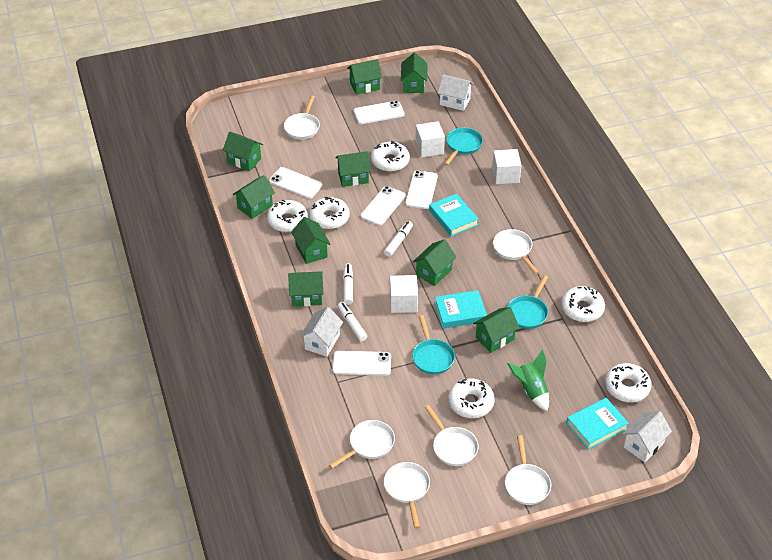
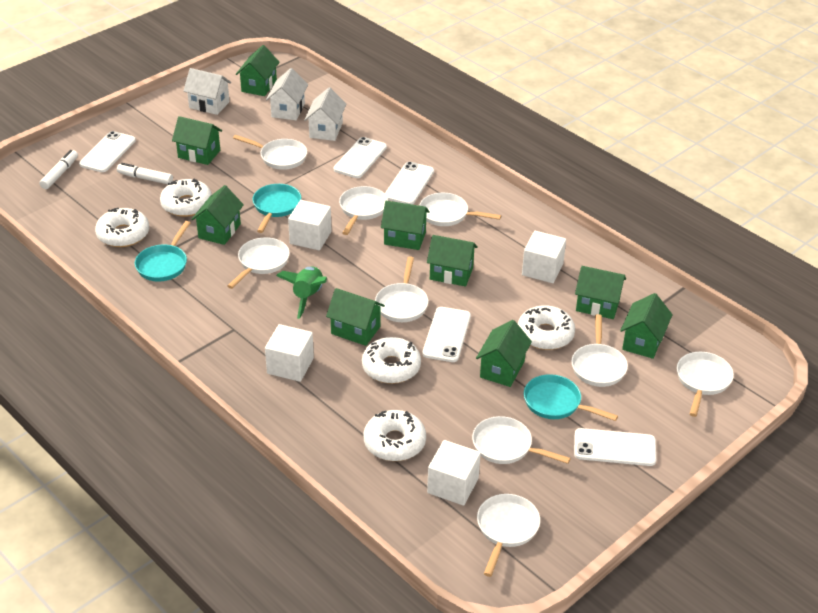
turquoise book: [429,194,479,236] [435,290,487,328] [566,398,629,450] = 3 -> none = 0
white cube: [390,275,418,313] [415,121,445,158] [492,149,522,184] = 3 -> [265,324,314,382] [288,200,332,250] [427,440,481,506] [522,231,566,283] = 4
white donut: [267,200,308,232] [309,197,350,229] [371,141,410,172] [448,378,495,418] [561,286,605,322] [605,363,652,402] = 6 -> [95,208,149,247] [160,179,212,217] [362,337,421,384] [363,410,426,461] [518,305,575,350] = 5
white marker: [338,302,367,341] [343,263,353,305] [384,221,413,257] = 3 -> [39,150,78,189] [117,163,173,184] = 2
white pan: [284,95,320,139] [329,420,395,469] [384,462,430,529] [425,405,479,466] [493,229,539,274] [505,435,551,505] = 6 -> [228,237,290,289] [233,135,307,170] [339,186,388,235] [375,256,429,322] [419,193,501,226] [472,416,571,464] [477,494,540,577] [571,314,628,387] [677,352,734,417] = 9

